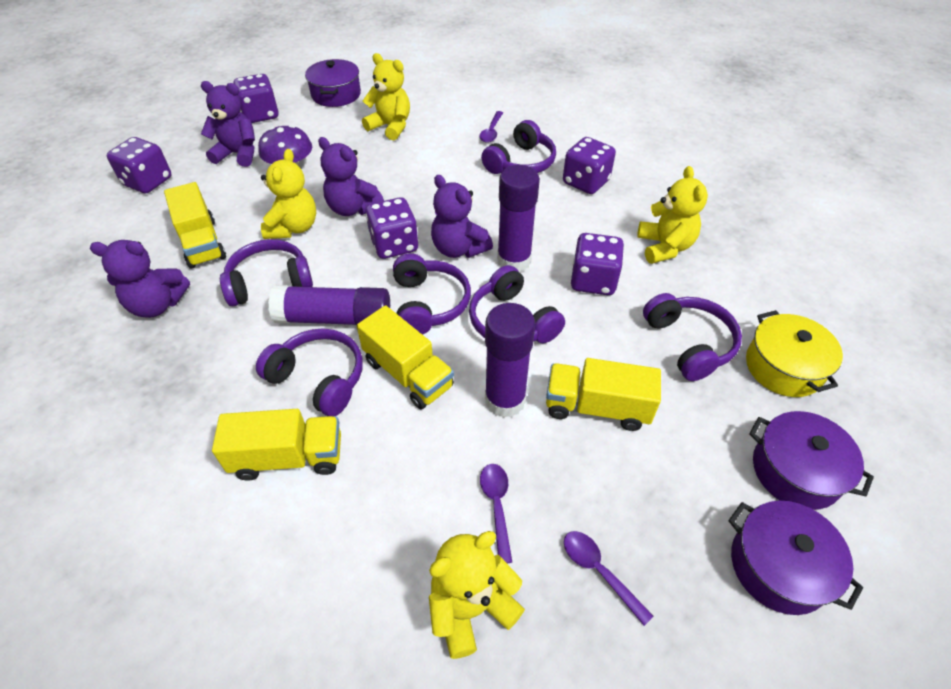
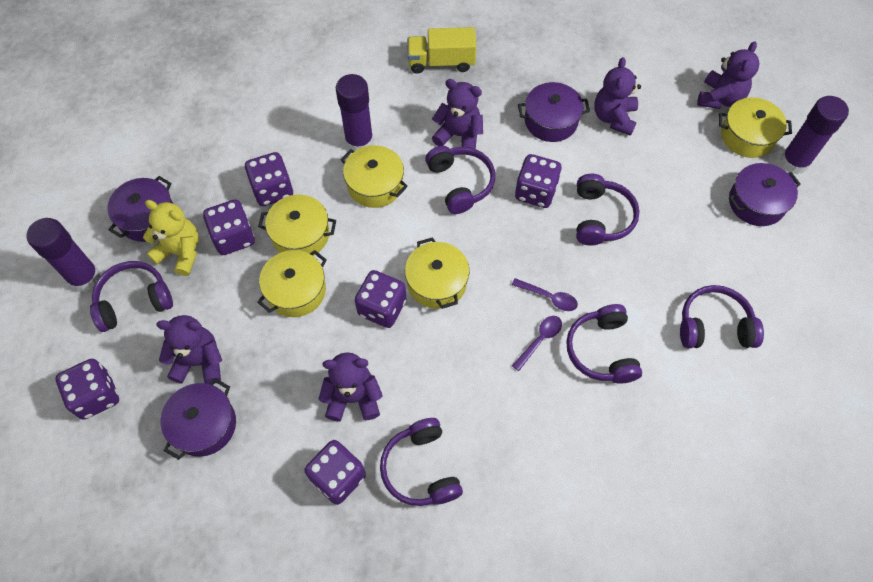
purple dice: [107,137,172,193] [233,74,279,123] [365,197,418,259] [563,137,616,194] [571,233,624,295] = 5 -> [55,359,119,420] [203,199,255,255] [245,152,293,206] [304,440,366,505] [355,270,406,328] [515,154,562,208] = 6
purple mushroom: [258,125,312,167] = 1 -> none = 0
purple pot: [305,59,361,107] [729,501,863,615] [749,411,874,510] = 3 -> [107,176,173,242] [160,378,236,460] [518,82,590,142] [729,163,800,226] = 4
purple spoon: [479,111,503,143] [480,464,512,563] [564,531,653,626] = 3 -> [512,278,578,311] [512,316,562,371] = 2
purple teddy bear: [90,240,190,318] [201,81,255,167] [318,137,384,216] [431,175,493,258] = 4 -> [156,315,222,384] [318,352,383,421] [432,79,483,149] [594,57,641,136] [697,41,760,109] = 5
yellow pot: [746,310,843,397] = 1 -> [257,250,327,317] [258,195,336,256] [340,145,408,208] [405,237,469,309] [719,97,792,158] = 5
yellow teddy bear: [261,149,316,239] [362,53,410,140] [429,531,525,659] [637,166,708,264] = 4 -> [143,200,199,276] = 1
yellow truck: [164,182,226,269] [212,409,341,481] [357,305,454,409] [546,358,661,431] = 4 -> [407,27,477,74] = 1

